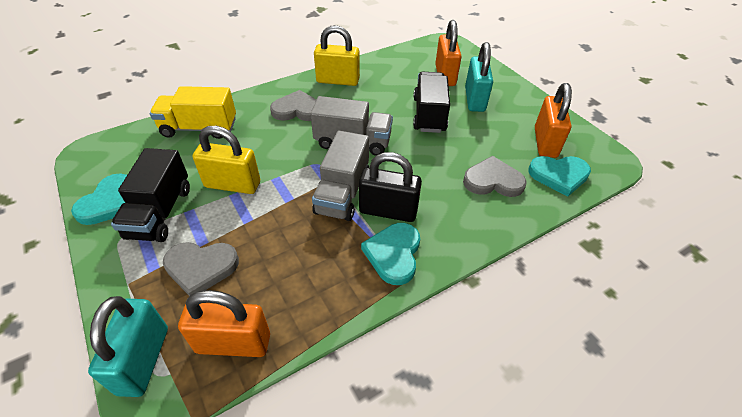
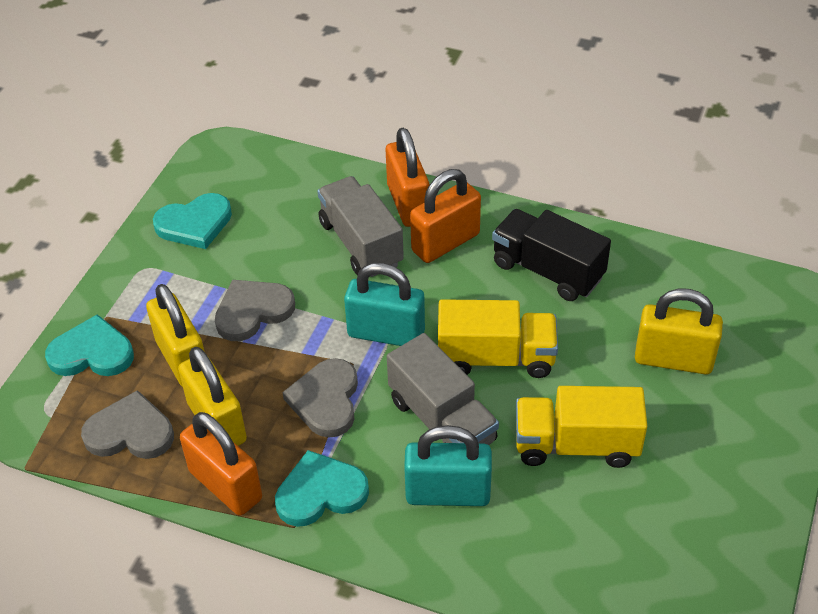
black padlock: [359,152,422,222] = 1 -> none = 0
black truck: [111,148,190,242] [413,72,450,133] = 2 -> [492,209,611,301] = 1
yellow padlock: [193,126,260,194] [314,25,360,86] = 2 -> [146,284,205,387] [178,347,247,446] [635,289,723,375] = 3
yellow truck: [150,86,236,139] = 1 -> [438,299,558,378] [516,386,647,468] = 2

